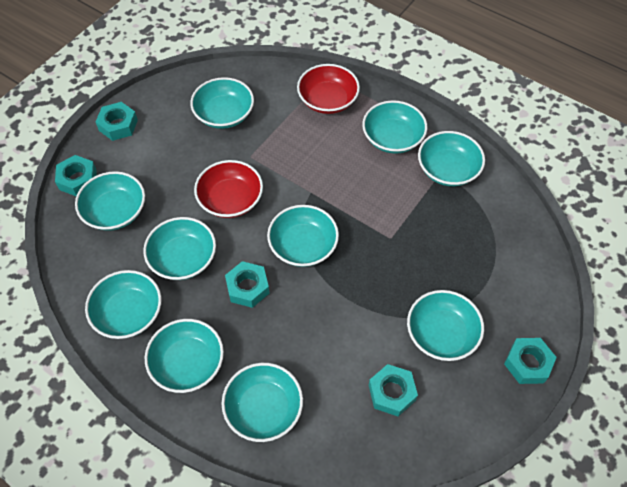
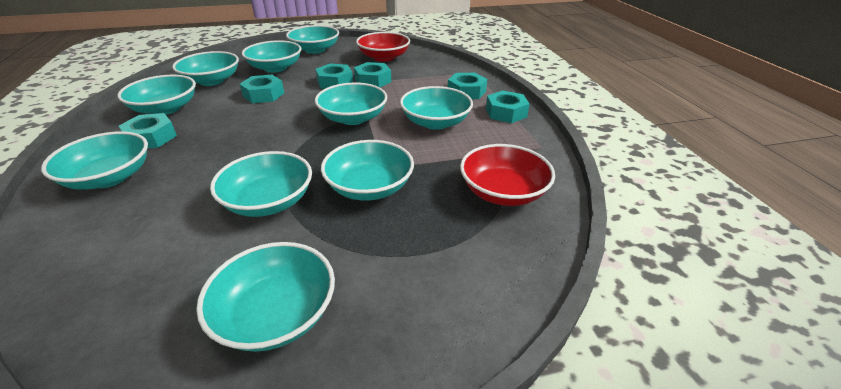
turquoise nut: [55,155,97,196] [96,102,138,141] [225,261,269,308] [369,364,418,416] [504,338,557,384] = 5 -> [119,113,177,149] [240,75,284,103] [315,64,353,89] [354,62,391,87] [448,73,487,99] [486,91,530,123] = 6

